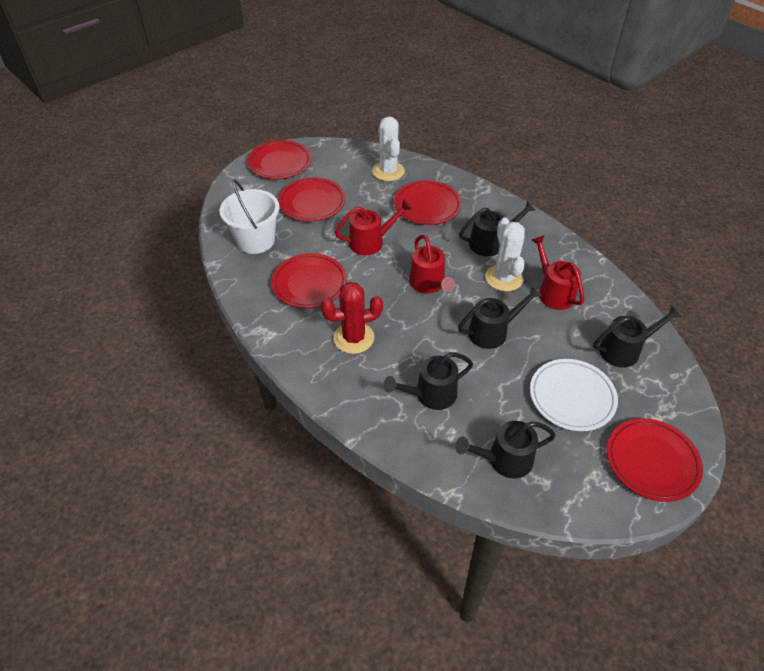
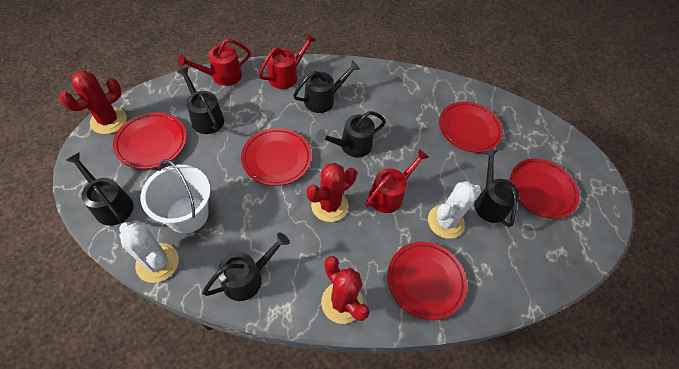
black watering can: [383,352,473,410] [455,421,556,479] [458,285,542,349] [459,200,536,256] [593,306,681,368] = 5 -> [66,152,133,226] [177,67,224,134] [202,232,290,301] [293,61,360,113] [316,111,386,158] [474,149,520,227] = 6
red cactus: [321,282,383,354] = 1 -> [59,70,127,134] [307,163,357,222] [321,256,370,324] = 3
white plate: [530,359,618,431] = 1 -> none = 0

